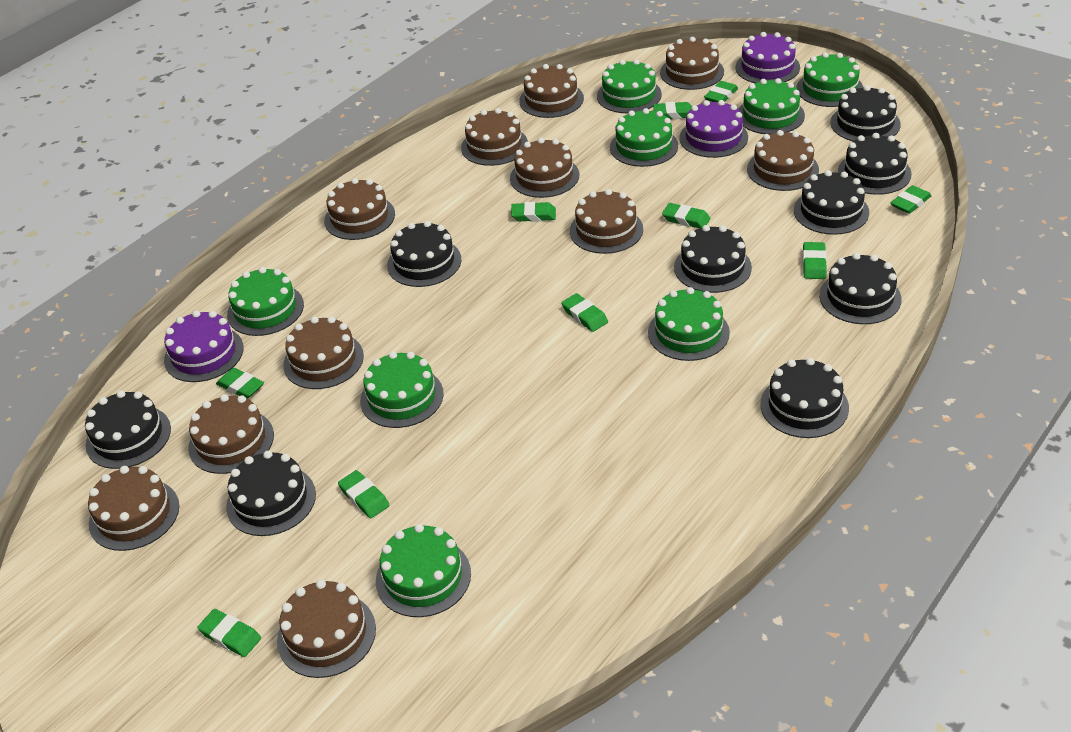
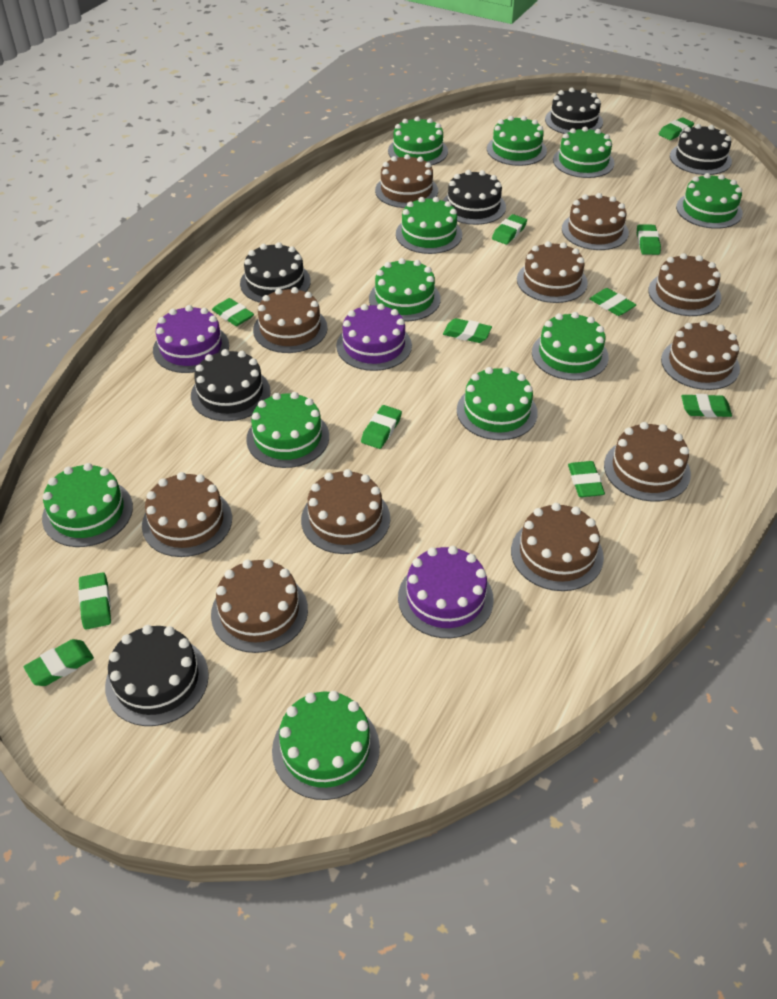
black cake: [85,390,171,469] [226,451,316,536] [387,221,461,287] [674,225,752,293] [760,358,849,438] [794,170,869,235] [819,253,902,324] [830,85,901,141] [838,133,911,195] = 9 -> [105,625,209,726] [191,349,271,421] [240,242,311,303] [443,170,506,225] [545,88,603,134] [670,124,732,175] = 6
green cake: [227,267,304,336] [360,352,444,428] [376,524,471,617] [597,59,662,113] [610,108,678,167] [648,287,730,361] [738,78,805,134] [797,52,863,107] = 8 -> [42,463,133,547] [246,392,329,468] [272,691,380,800] [369,258,441,322] [388,116,448,165] [396,197,462,254] [457,367,538,440] [487,116,547,166] [532,312,609,380] [553,127,615,178] [676,173,743,229] = 11
green eraser: [198,609,261,657] [216,368,264,399] [338,470,390,518] [511,202,556,222] [561,293,608,332] [653,102,692,119] [662,203,710,228] [704,81,738,102] [803,242,827,279] [891,185,931,214] = 10 -> [24,639,94,686] [78,572,111,630] [212,298,254,326] [361,405,402,449] [443,318,492,343] [492,214,527,245] [568,461,605,497] [589,288,636,316] [637,224,661,255] [659,117,694,140] [681,394,732,417] = 11

